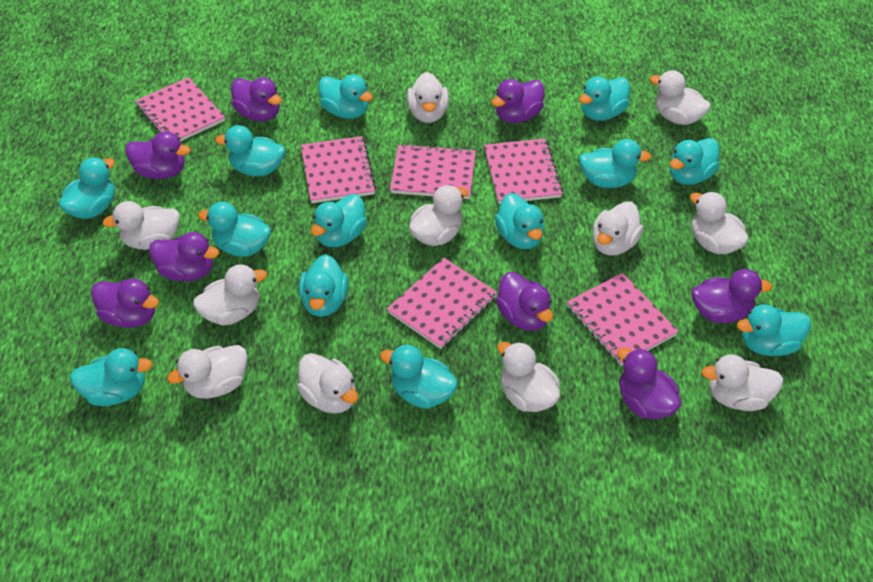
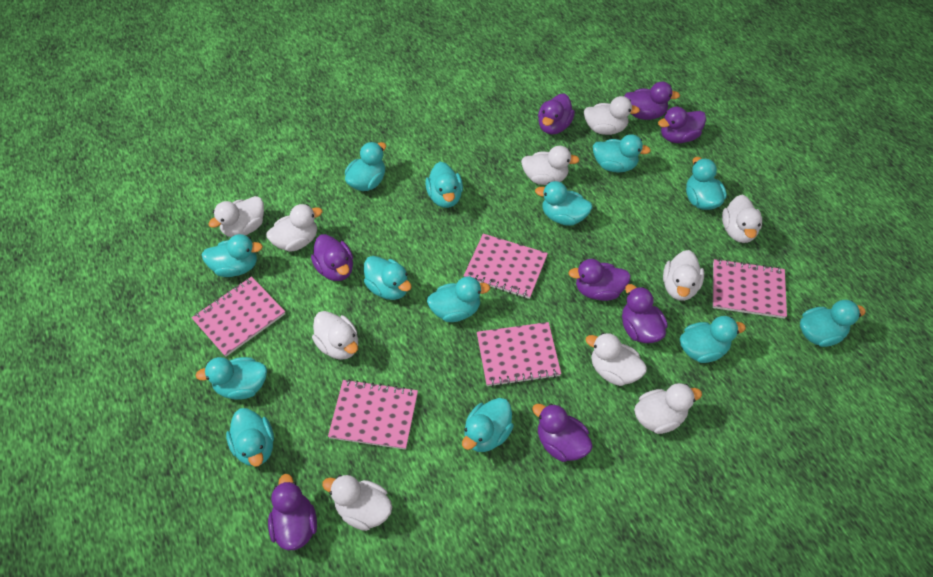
pink notebook: [135,77,225,142] [301,136,376,203] [387,258,497,349] [390,144,476,199] [484,138,563,204] [567,273,679,366] = 6 -> [191,276,285,357] [328,379,418,450] [464,234,548,299] [477,322,561,387] [713,259,787,319] = 5
white duck: [102,201,180,250] [167,345,247,399] [193,265,267,325] [297,353,358,414] [407,72,449,123] [409,185,468,246] [497,342,560,412] [593,201,644,256] [650,70,711,125] [690,192,749,254] [701,354,783,411] = 11 -> [209,196,264,237] [266,204,322,252] [312,311,358,360] [322,475,392,531] [521,146,579,185] [584,96,640,135] [585,333,647,386] [634,383,702,434] [663,250,704,301] [722,195,762,243] = 10

